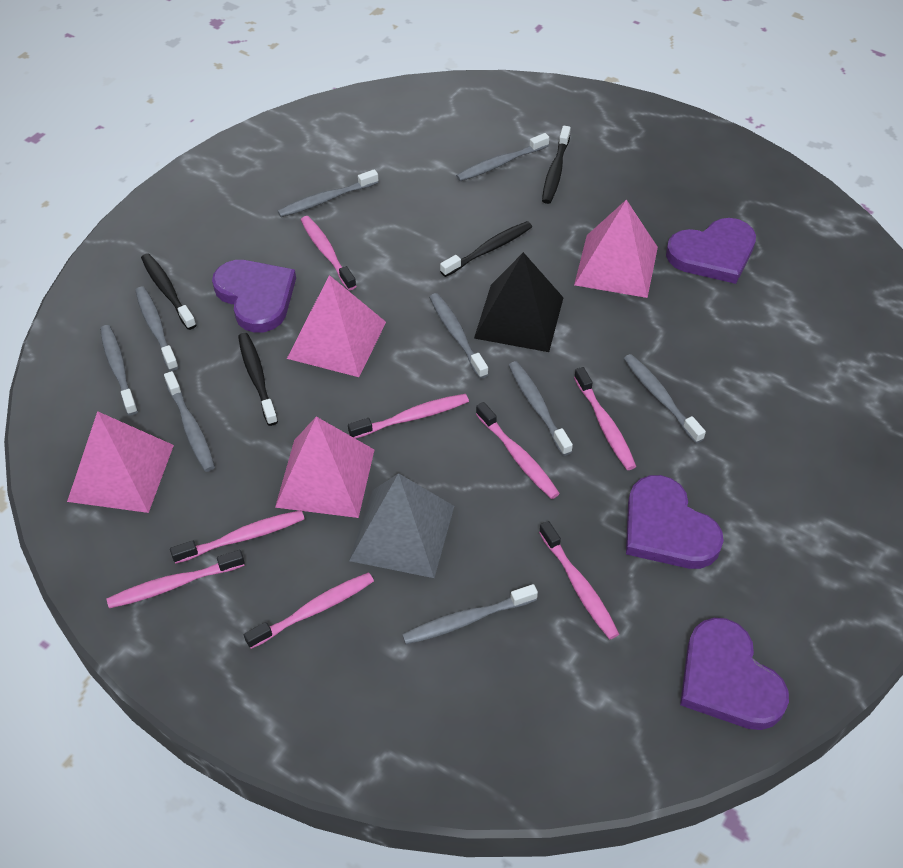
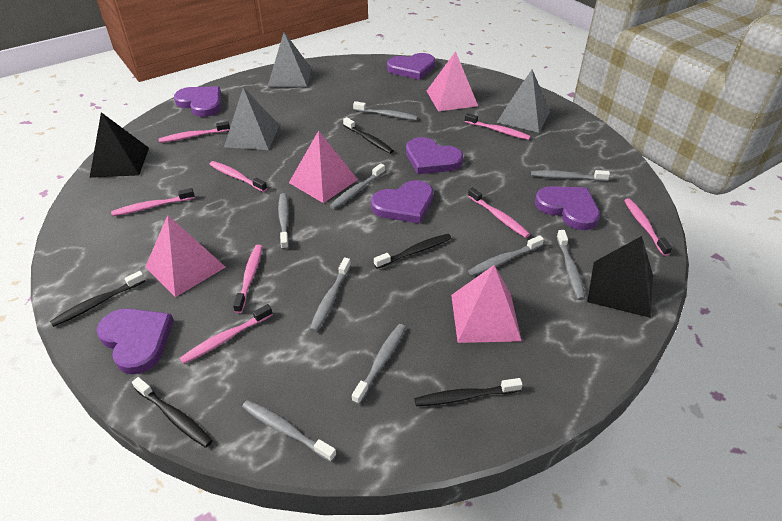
black pyramid: [474,252,564,352] = 1 -> [90,112,149,178] [587,236,653,318] = 2
black toothbrush: [141,253,196,330] [238,333,278,426] [440,221,532,277] [542,126,571,204] = 4 -> [50,271,145,327] [132,377,213,448] [343,117,394,154] [374,234,451,269] [414,378,523,406] = 5
grey pyramid: [349,473,454,578] = 1 -> [224,87,279,150] [267,32,311,87] [496,70,550,133] = 3
purple heart: [212,260,296,333] [626,475,724,569] [666,218,756,284] [680,618,789,730] = 4 -> [97,309,174,374] [174,86,221,117] [371,180,434,224] [387,53,435,80] [406,137,463,174] [535,186,600,230] = 6

